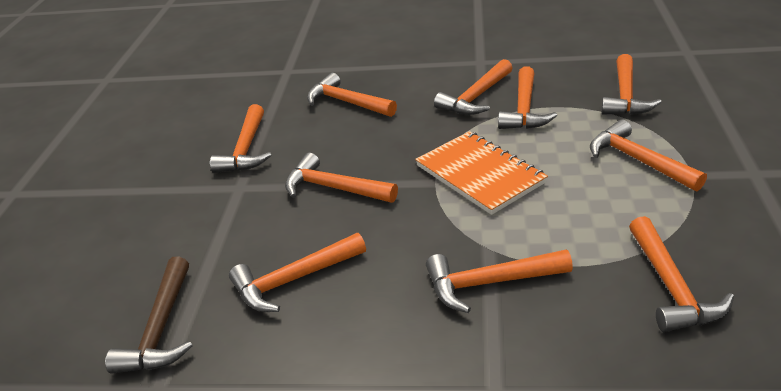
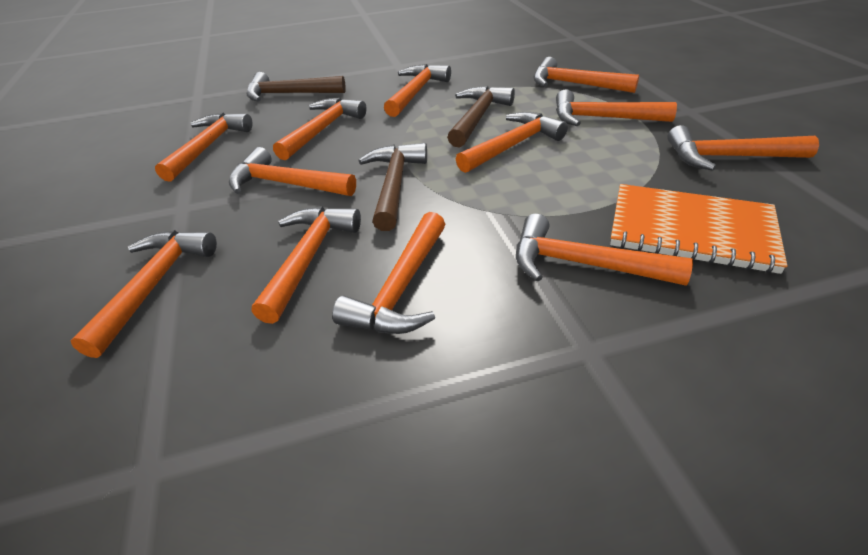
brown hammer: [105,256,193,374] = 1 -> [246,72,346,102] [359,143,427,231] [447,86,515,147] = 3
orange hammer: [210,104,271,173] [229,233,366,312] [285,153,398,203] [307,73,397,117] [426,250,573,313] [434,59,512,115] [498,66,557,129] [590,120,707,191] [601,54,662,115] [629,216,734,333] = 10 -> [71,230,217,358] [155,113,253,182] [229,147,356,196] [252,206,361,324] [273,98,367,160] [332,212,445,334] [384,64,451,117] [456,112,568,173] [516,214,693,286] [534,57,639,93] [556,89,677,126] [667,125,819,171] = 12

